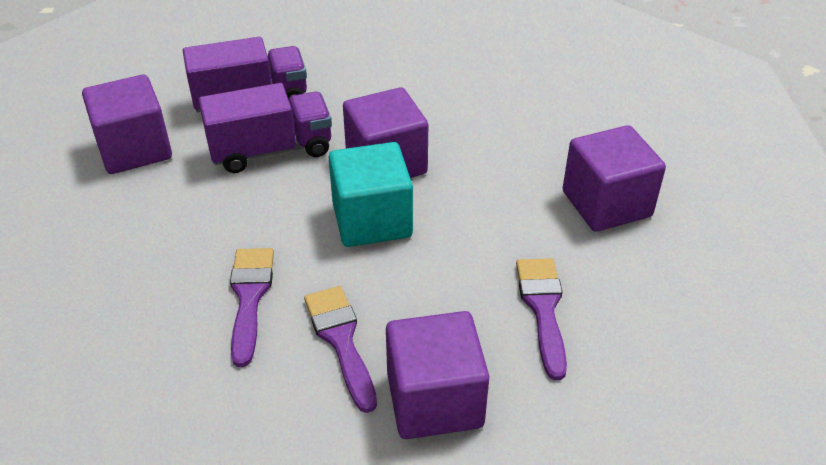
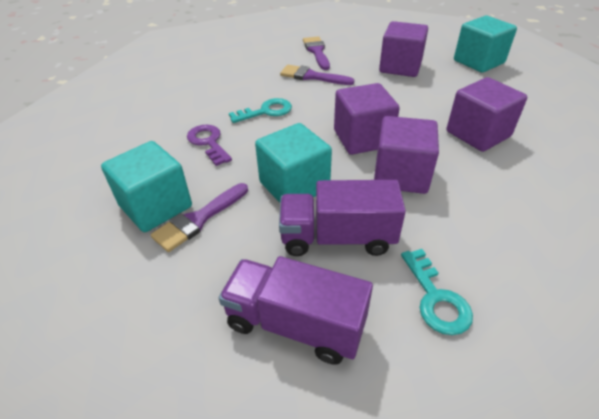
purple key: none = 0 -> [187,125,232,166] = 1
turquoise cube: [329,142,413,247] = 1 -> [101,141,192,232] [255,123,332,203] [454,16,517,73] = 3
turquoise key: none = 0 -> [229,98,292,123] [401,249,473,335] = 2

